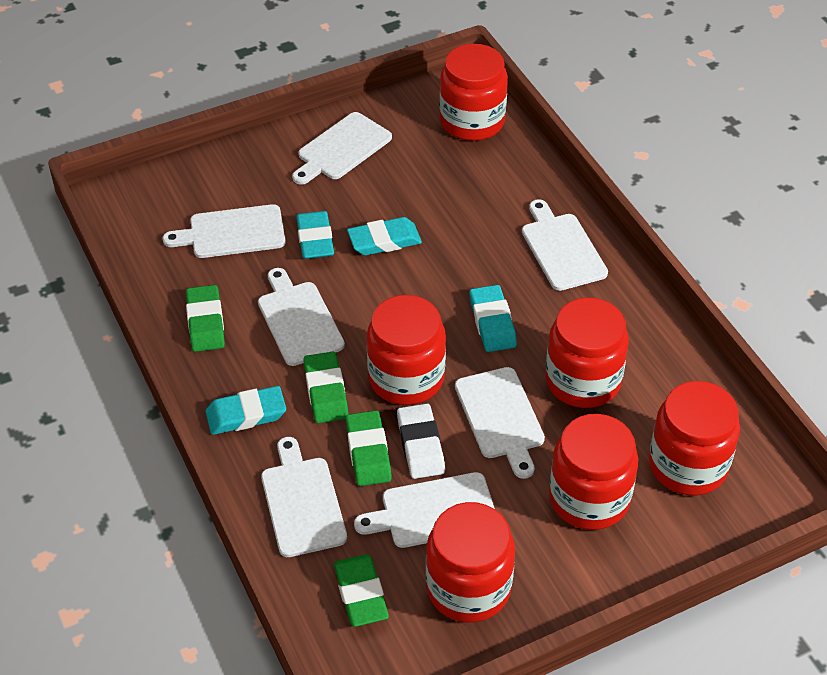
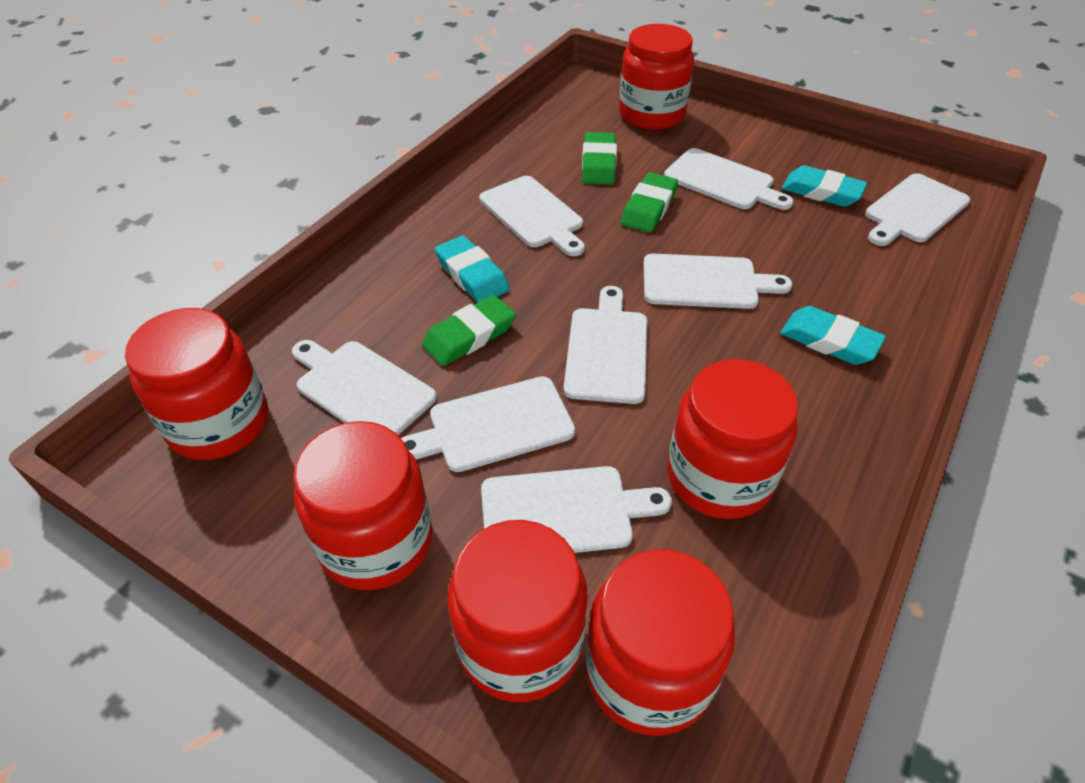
green eraser: [186,285,225,352] [303,352,349,423] [334,554,389,627] [345,410,392,486] = 4 -> [422,295,516,366] [582,132,617,185] [621,172,678,233] = 3
turquoise eraser: [205,386,286,435] [296,211,334,259] [347,217,422,255] [469,285,517,352] = 4 -> [435,236,510,302] [780,306,886,365] [782,165,867,207] = 3
white cutting board: [162,204,286,258] [258,268,345,366] [261,437,347,557] [292,112,392,185] [354,472,495,548] [455,367,545,479] [522,199,608,291] = 7 -> [292,340,437,435] [401,376,575,472] [479,176,585,256] [481,466,672,553] [564,286,647,404] [643,254,792,309] [664,148,793,210] [865,173,970,246] = 8
white eraser: [397,403,445,479] = 1 -> none = 0

